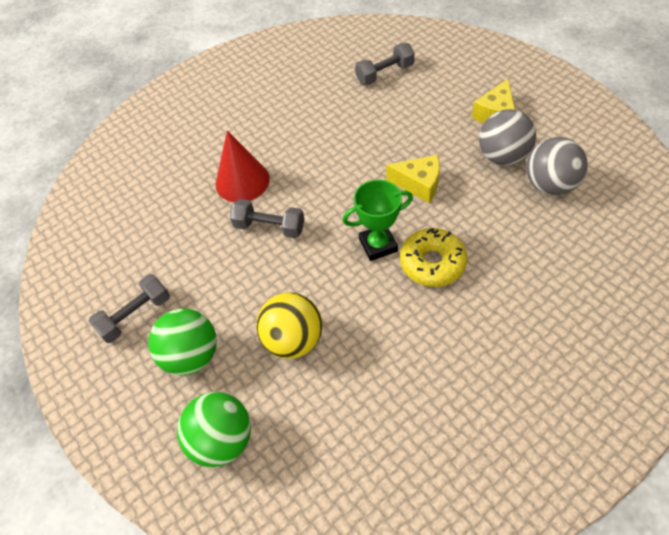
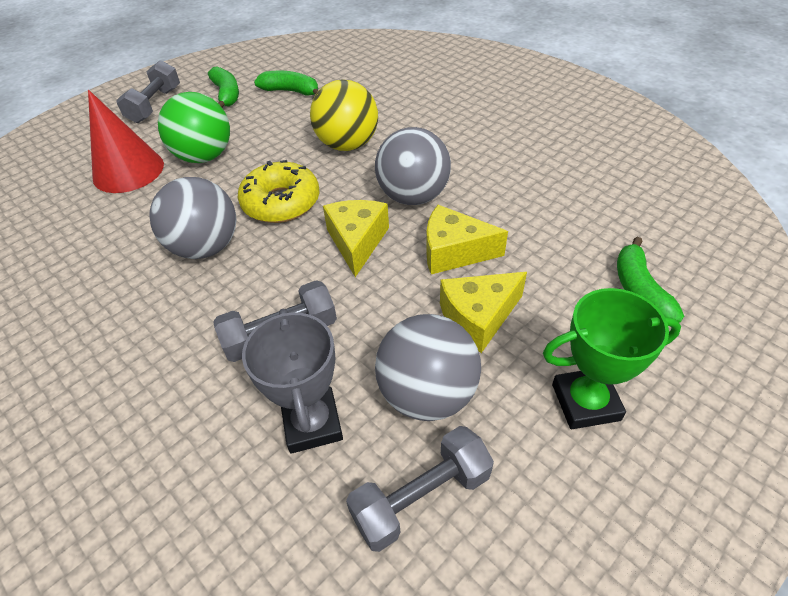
green ball: [148,309,217,375] [177,392,251,467] = 2 -> [158,92,230,163] = 1
green banana: none = 0 -> [208,67,239,107] [254,71,319,96] [617,237,684,323] = 3
grey ball: [479,109,536,166] [526,137,588,195] = 2 -> [149,177,236,259] [375,127,451,205] [375,314,481,421] = 3
grey trophy: none = 0 -> [242,309,343,454] = 1
yellow cheese: [386,155,440,203] [472,79,515,124] = 2 -> [323,200,389,277] [427,205,508,274] [440,272,527,353] = 3

